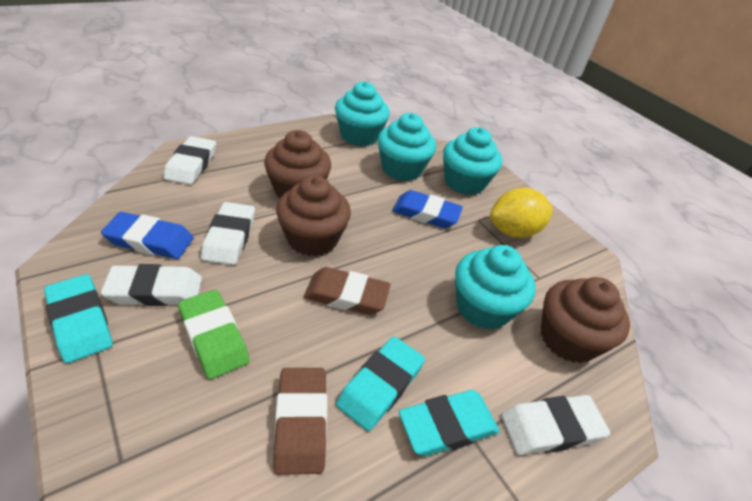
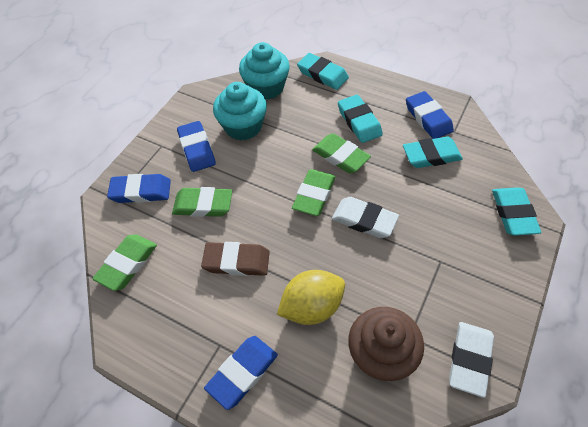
blue eraser: [101,212,194,259] [392,190,463,228] = 2 -> [107,174,171,203] [177,121,216,172] [204,336,278,410] [406,91,454,139] = 4
brown cupcake: [264,130,331,198] [276,175,351,257] [541,277,630,363] = 3 -> [348,307,424,381] = 1
brown eraser: [273,368,327,475] [304,267,391,315] = 2 -> [201,242,270,276] = 1
green eraser: [178,290,250,379] = 1 -> [92,234,157,291] [172,187,232,217] [292,169,336,216] [312,133,371,173] = 4
turquoise cupcake: [335,81,390,146] [378,113,436,181] [443,127,502,195] [455,245,536,330] = 4 -> [213,82,267,141] [239,42,290,100] = 2
turquoise eraser: [44,274,113,363] [336,336,425,431] [399,390,500,456] = 3 -> [297,53,349,90] [338,95,383,143] [403,136,463,168] [492,188,541,236] = 4
white eraser: [101,264,202,306] [163,136,216,185] [201,202,255,265] [501,395,610,455] = 4 -> [332,197,399,238] [449,322,494,398] = 2

